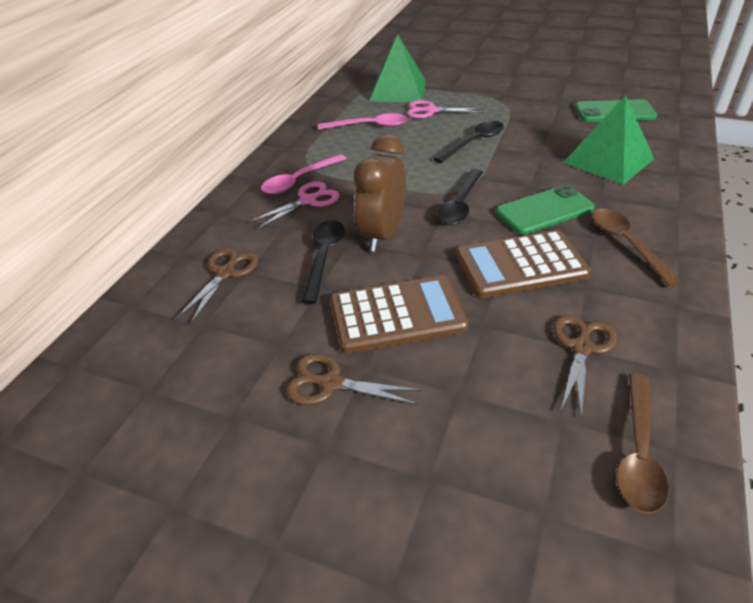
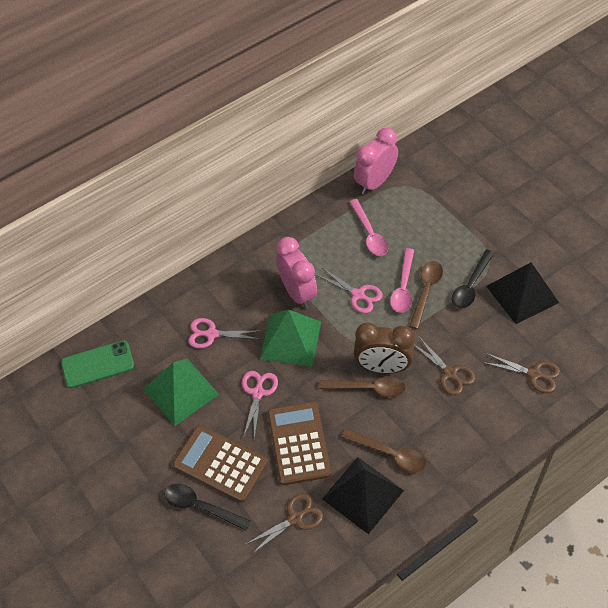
black pyramid: none = 0 -> [322,457,404,534] [486,262,559,324] = 2
black spoon: [301,220,345,304] [433,121,504,163] [437,169,483,225] = 3 -> [164,484,251,530] [452,249,494,309] = 2
brown spoon: [593,208,681,287] [616,373,669,514] = 2 -> [319,377,406,397] [341,429,427,472] [409,261,443,329] = 3
green phone: [496,185,595,235] [575,99,657,122] = 2 -> [61,340,134,388] = 1
pink clock: none = 0 -> [276,237,317,309] [354,128,398,195] = 2
pink scissors: [249,181,340,229] [407,100,484,119] = 2 -> [188,318,259,349] [242,371,278,439] [317,268,383,313] = 3

